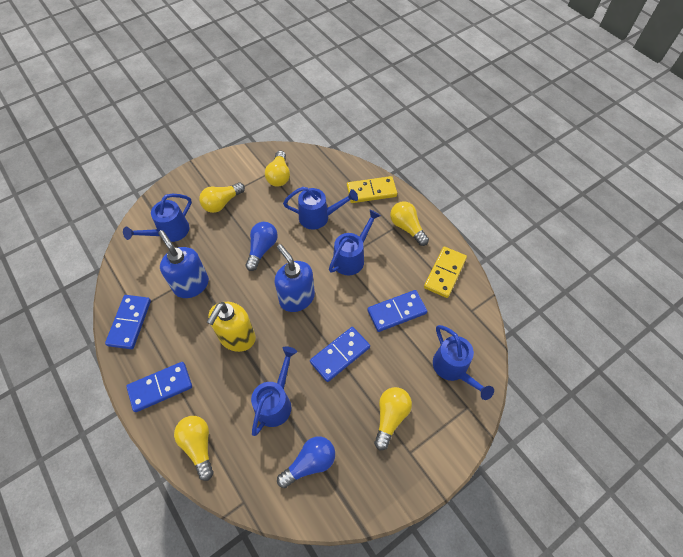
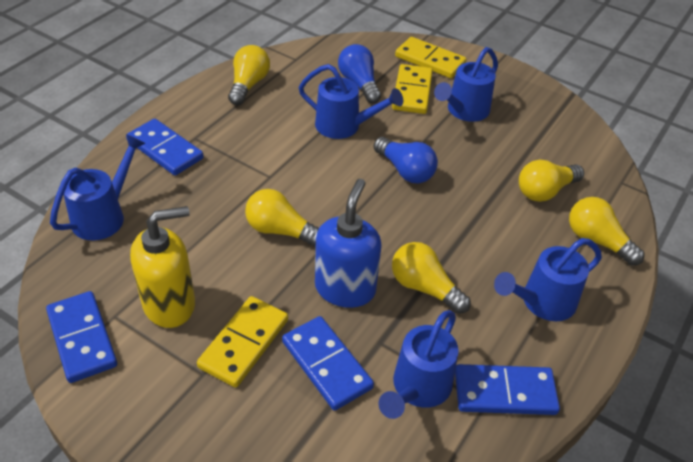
blue soap dispenser: [158,230,209,298] [274,244,315,312] = 2 -> [315,179,382,308] = 1
yellow domino: [347,176,397,203] [424,247,467,298] = 2 -> [197,296,288,388] [392,64,433,114] [395,37,467,78] = 3

